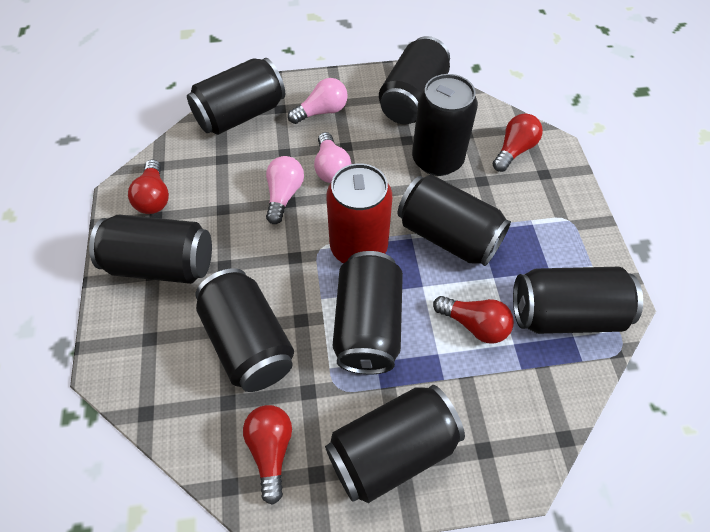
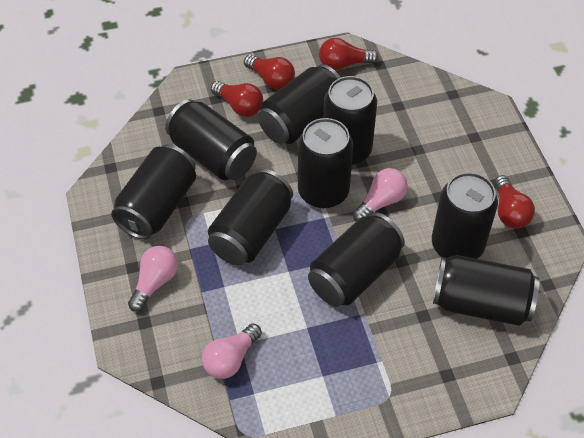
red can: [326,163,392,263] = 1 -> none = 0

